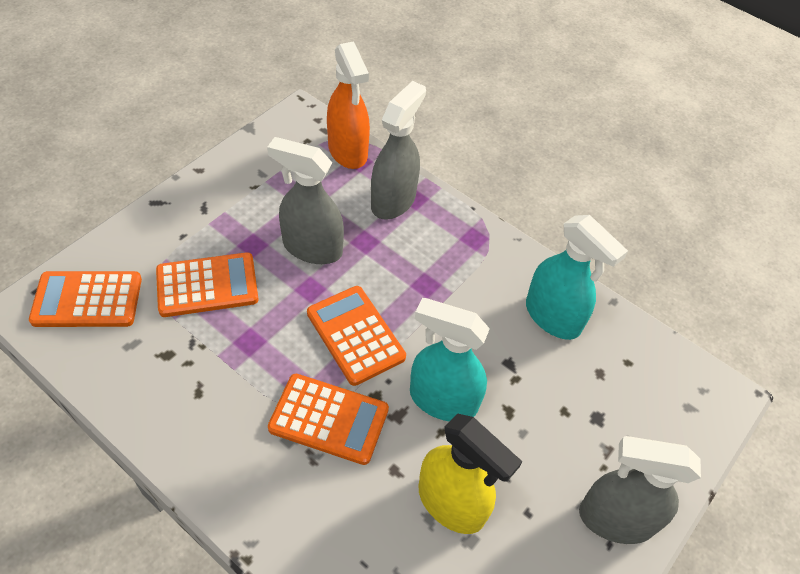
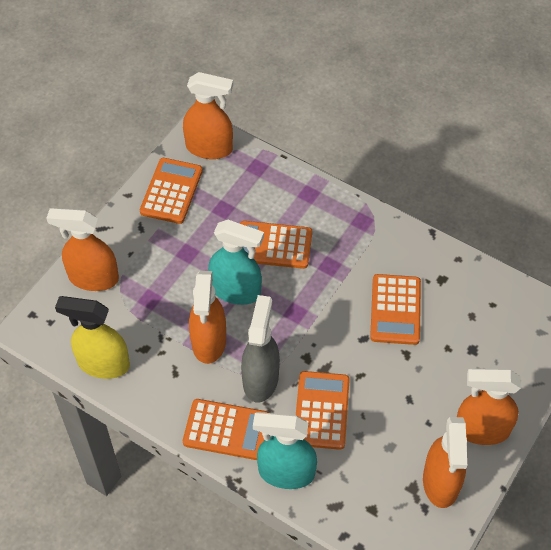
grey spray bottle: [267,137,344,264] [371,81,426,220] [579,436,701,544] = 3 -> [241,295,280,402] = 1
orange calculator: [29,271,142,327] [156,252,258,317] [268,374,389,465] [307,286,406,386] = 4 -> [140,158,203,224] [183,399,270,460] [240,221,312,269] [296,371,350,450] [370,274,421,345] = 5
orange spray bottle: [327,41,370,169] = 1 -> [46,208,119,291] [183,72,233,159] [189,271,226,364] [423,417,467,508] [457,368,521,445] = 5

